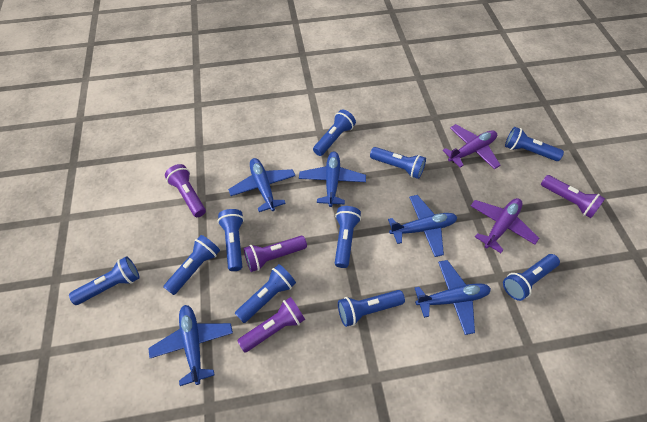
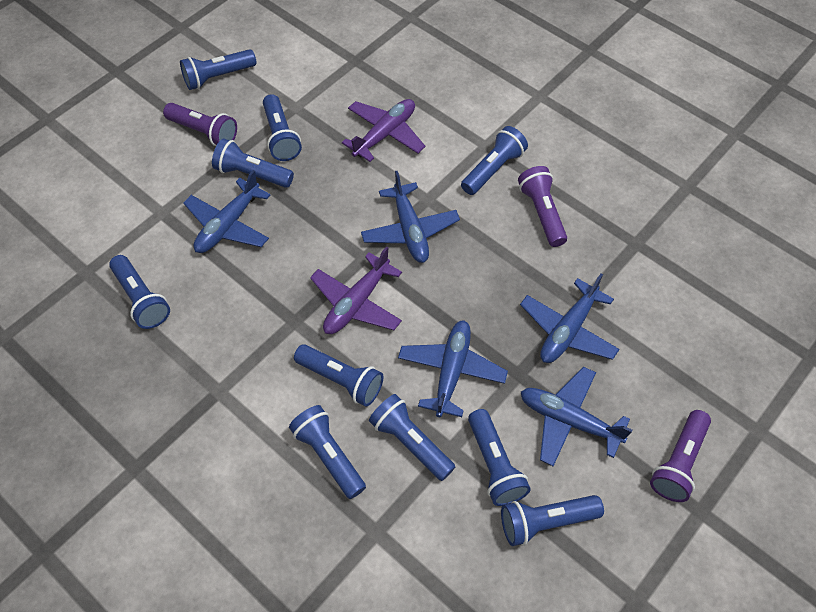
purple flashlight: [165,164,206,217] [237,297,305,352] [244,236,307,272] [541,175,605,218] = 4 -> [163,103,237,146] [518,166,567,247] [650,410,711,502] = 3

